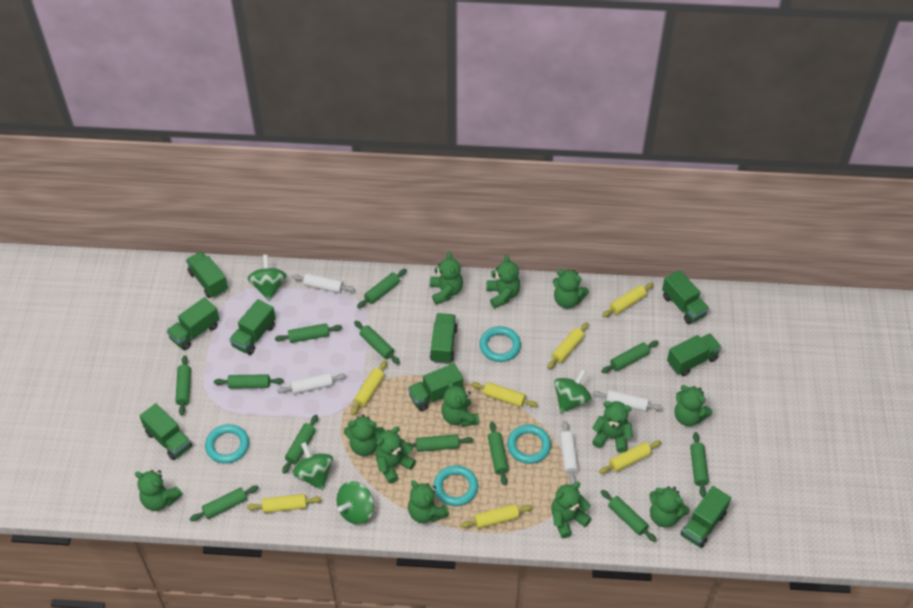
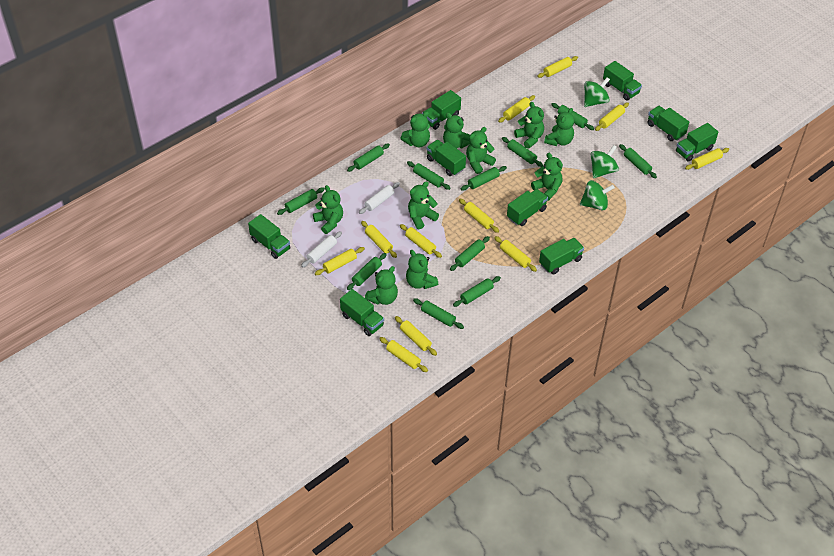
green rolling pin: [176,355,191,416] [190,485,259,521] [214,374,284,389] [275,323,342,343] [282,415,318,474] [354,321,400,364] [357,269,407,308] [408,434,473,452] [488,422,509,485] [601,341,658,373] [601,490,656,542] [690,432,709,497] = 12 -> [277,187,325,215] [347,144,390,172] [347,253,387,290] [407,161,450,190] [413,298,464,329] [450,236,490,271] [453,276,501,307] [461,166,507,191] [502,137,543,167] [551,103,594,130] [619,144,657,179] = 11
green spinning top: [247,255,287,301] [292,442,333,490] [336,481,374,525] [554,369,592,413] = 4 -> [580,180,615,210] [584,77,610,107] [591,145,619,178] = 3
green teddy bear: [135,470,183,511] [344,414,385,456] [375,427,416,484] [408,480,449,523] [430,252,463,305] [441,381,479,427] [486,255,520,308] [551,482,592,538] [553,269,589,308] [592,401,633,453] [649,486,690,528] [674,385,712,426] = 12 -> [313,185,343,234] [365,266,398,305] [400,111,430,147] [406,250,438,289] [408,181,439,229] [443,112,470,148] [466,127,496,174] [514,102,544,149] [531,153,563,201] [544,108,574,146] = 10
turquoise ring: [205,424,249,464] [433,465,478,506] [479,326,521,362] [507,424,551,464] = 4 -> none = 0
white rolling pin: [277,372,346,394] [292,273,355,293] [560,421,578,485] [593,390,662,412] = 4 -> [301,231,342,267] [359,182,400,214] = 2
yellow rolling pin: [247,494,322,513] [351,361,387,415] [461,504,533,529] [471,382,538,407] [547,322,588,369] [599,440,661,474] [602,283,654,317] = 7 -> [315,247,365,275] [361,221,397,258] [379,337,428,372] [395,316,437,356] [400,224,442,258] [459,199,499,233] [494,236,537,272] [498,95,535,123] [537,56,578,78] [595,102,629,131] [685,148,729,170] = 11

